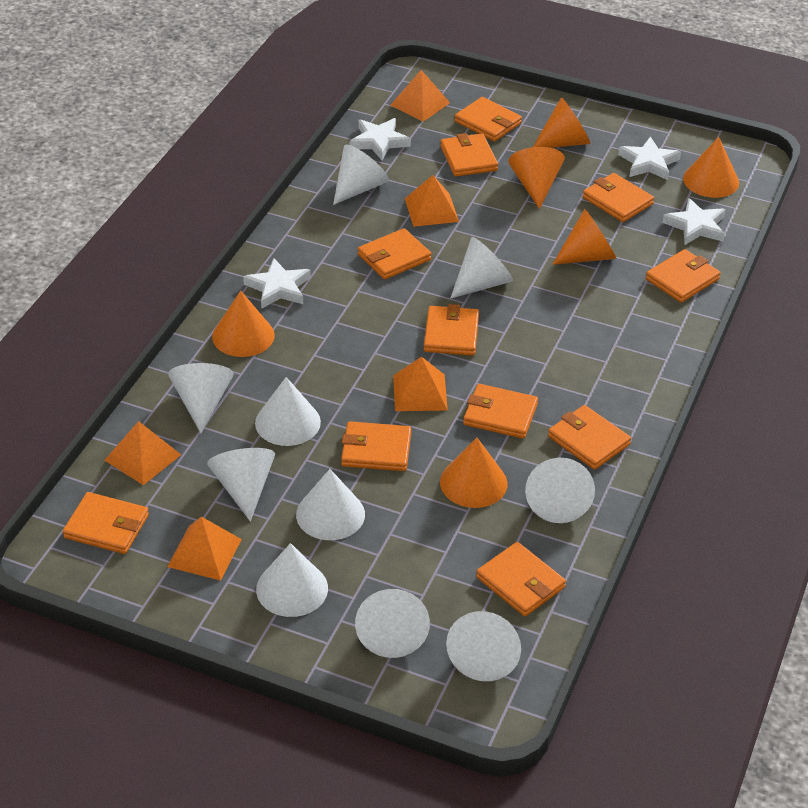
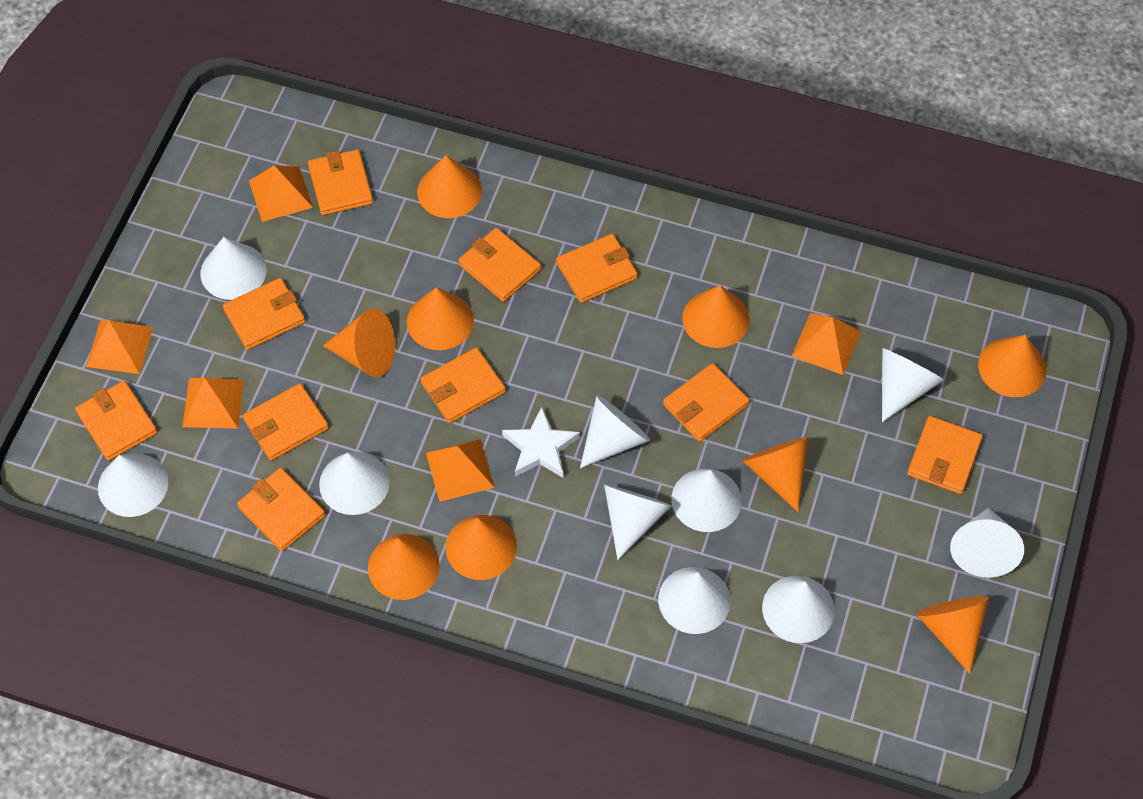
orange cone: [212,291,275,357] [440,437,507,508] [508,147,565,209] [533,97,591,148] [553,209,616,265] [683,137,739,198] = 6 -> [323,309,395,377] [368,534,440,600] [407,287,474,350] [417,155,482,218] [445,515,517,580] [682,285,749,348] [742,437,809,512] [916,596,989,674] [978,335,1047,397] = 9
orange wallet: [63,492,149,554] [341,421,411,471] [358,228,432,279] [424,304,479,356] [440,133,498,177] [454,97,522,142] [463,384,538,439] [476,542,566,617] [548,405,631,470] [583,173,654,222] [645,249,721,303] = 11 -> [75,381,157,461] [223,278,305,350] [237,468,325,551] [242,383,329,461] [308,149,373,215] [421,348,506,423] [458,228,541,302] [556,234,638,303] [663,363,750,442] [907,416,983,494] = 10
white star: [243,258,311,309] [350,118,411,160] [618,136,681,180] [662,198,726,245] = 4 -> [502,407,580,478] = 1

